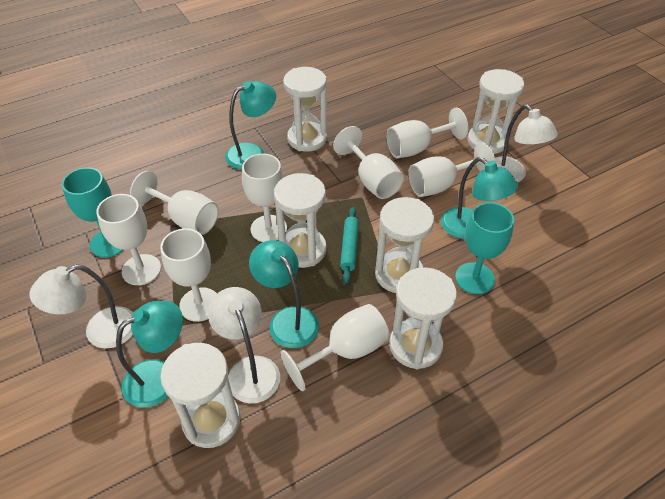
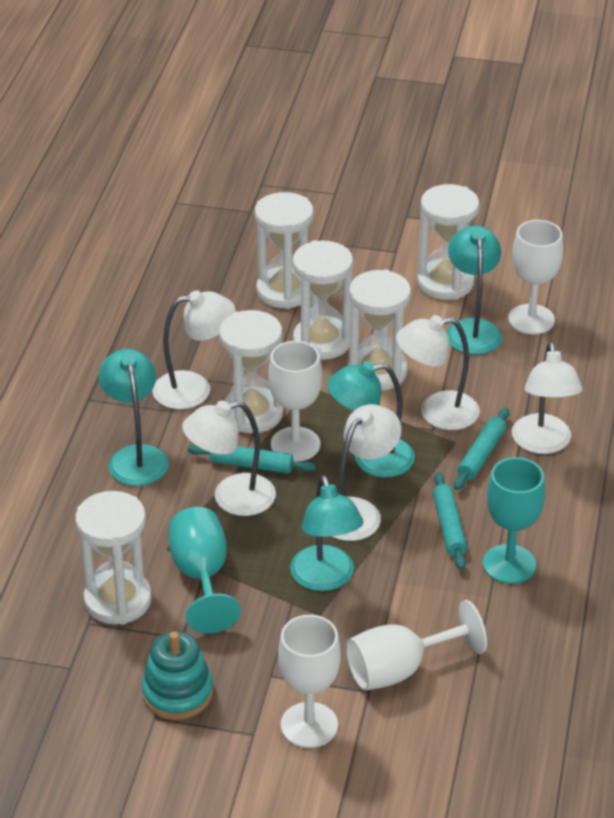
turquoise rolling pin: [340,207,359,283] = 1 -> [188,444,316,474] [433,472,467,570] [454,408,509,490] = 3
turquoise stacking toy: none = 0 -> [141,631,213,720] = 1
white goblet: [96,194,161,285] [130,171,219,235] [160,228,217,322] [242,154,287,242] [280,304,390,392] [333,126,404,199] [386,107,468,158] [408,142,496,197] = 8 -> [268,341,322,462] [278,615,341,748] [346,600,487,691] [508,220,563,334] = 4
white lamp: [29,265,133,349] [208,287,280,403] [495,104,558,183] = 3 -> [152,290,235,409] [182,401,276,516] [331,404,402,541] [396,315,480,430] [512,342,583,454] = 5

